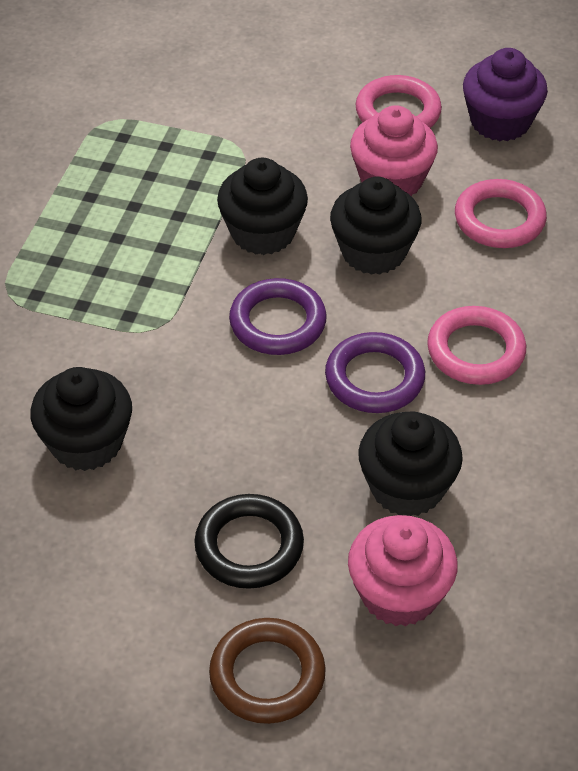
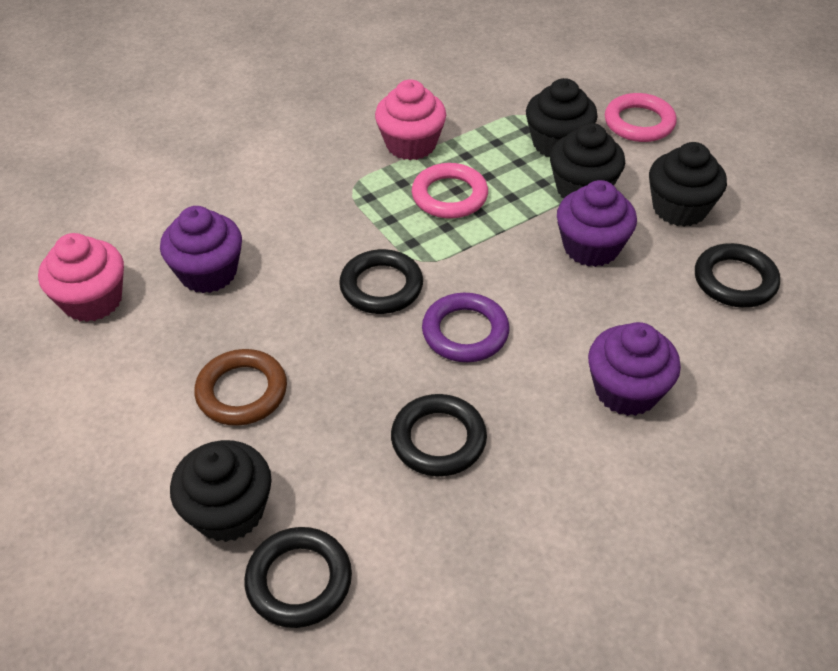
black ring: [194,494,304,589] = 1 -> [244,527,352,628] [339,249,423,314] [391,394,487,477] [695,243,780,308] = 4
pink ring: [355,75,442,128] [427,306,526,385] [455,179,547,248] = 3 -> [412,163,488,219] [605,93,677,142] = 2
purple cupcake: [463,48,548,141] = 1 -> [160,206,242,293] [557,180,637,267] [588,322,681,416] = 3
purple ring: [229,278,327,355] [325,332,425,413] = 2 -> [422,293,509,362] = 1

